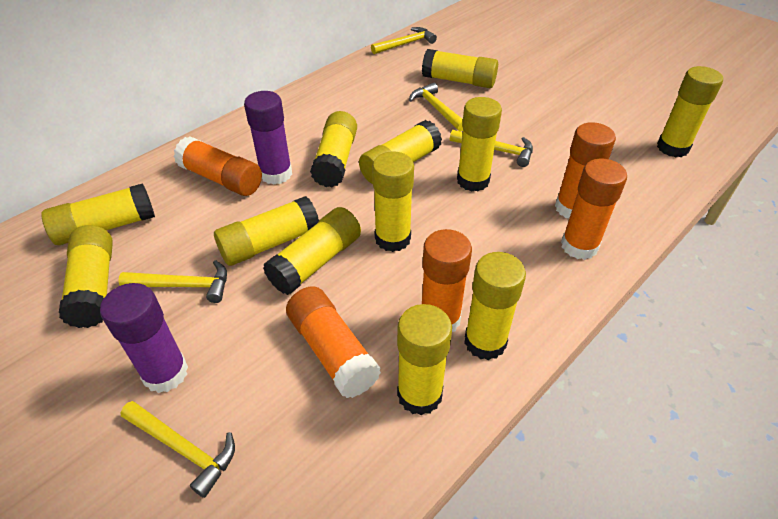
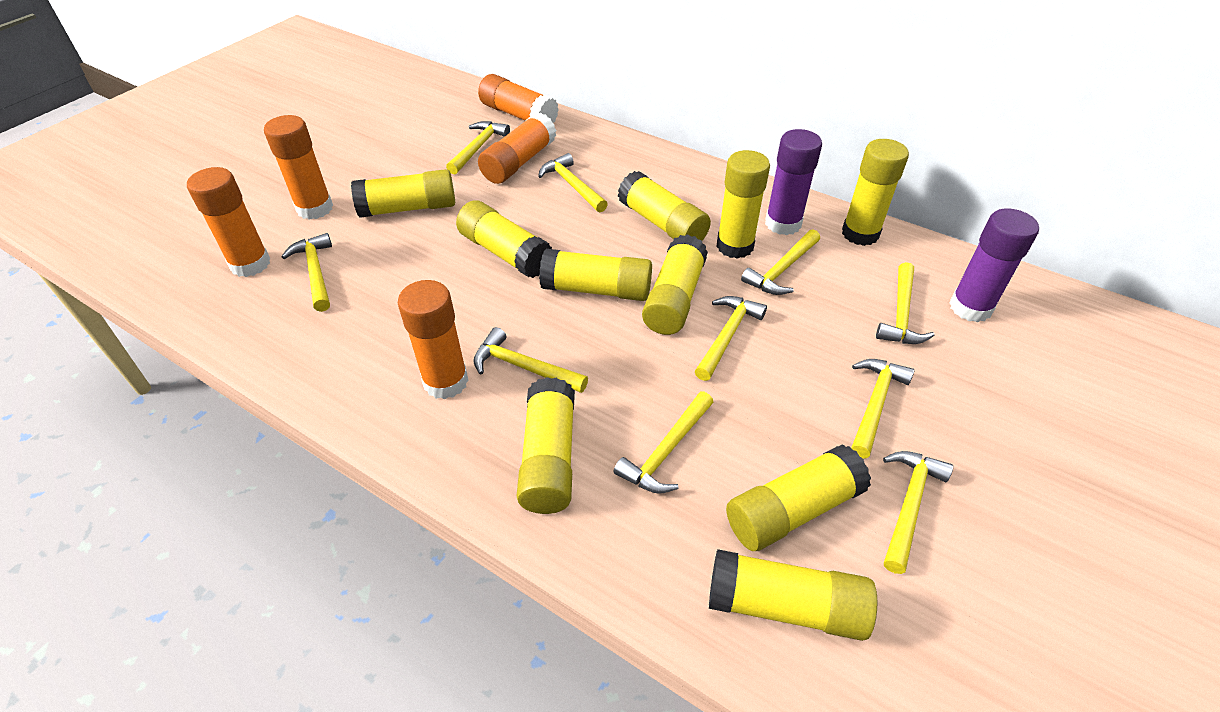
yellow glue stick: [41,183,155,245] [59,225,113,328] [214,196,319,266] [263,207,361,295] [310,111,357,187] [359,120,442,184] [372,151,414,252] [397,304,452,416] [422,49,498,88] [457,97,502,191] [464,252,526,360] [657,66,723,158] = 12 -> [351,169,455,218] [456,200,552,278] [517,377,575,514] [539,249,652,301] [618,171,711,240] [642,234,708,335] [709,549,877,641] [716,150,770,259] [726,444,871,551] [842,139,909,246] = 10
yellow hammer: [118,260,227,303] [120,401,235,498] [371,27,437,54] [409,83,463,132] [450,130,533,167] = 5 -> [282,233,332,312] [446,121,510,175] [473,327,588,393] [538,153,608,212] [613,392,714,494] [695,296,767,381] [741,229,820,295] [851,359,915,458] [876,262,934,344] [883,451,953,574] = 10

